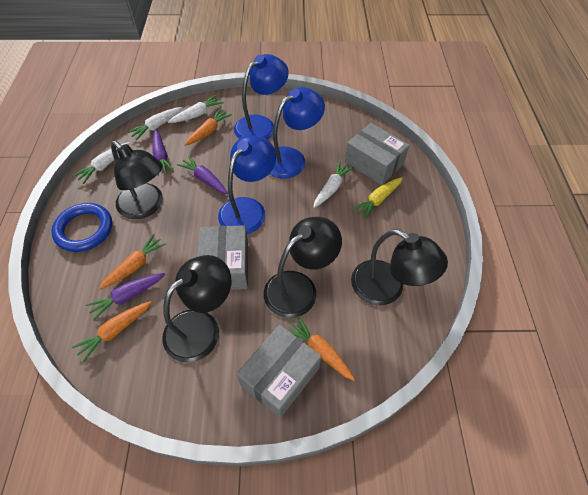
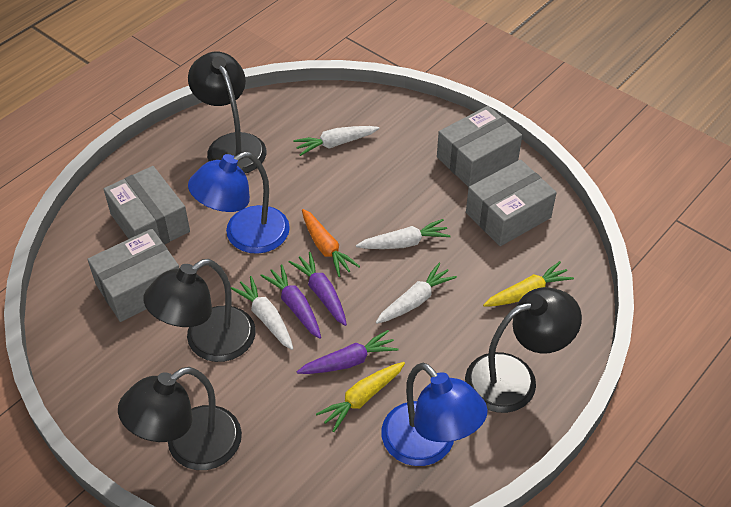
blue lamp: [218,135,276,234] [234,54,289,140] [269,87,325,178] = 3 -> [188,152,290,254] [381,362,488,466] = 2
blue ring: [51,203,112,252] = 1 -> none = 0
grey box: [197,225,248,290] [237,324,321,418] [345,123,410,185] = 3 -> [87,229,179,322] [104,166,190,244] [437,106,522,187] [466,160,557,246] = 4
orange carrot: [72,301,152,363] [99,234,166,290] [184,108,232,146] [288,316,355,381] = 4 -> [302,209,360,277] = 1
yellow carrot: [352,177,403,220] = 1 -> [316,362,405,432] [483,261,574,307] = 2

